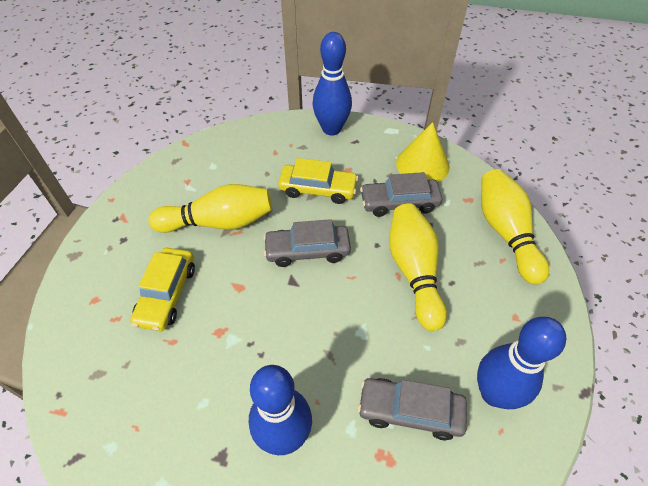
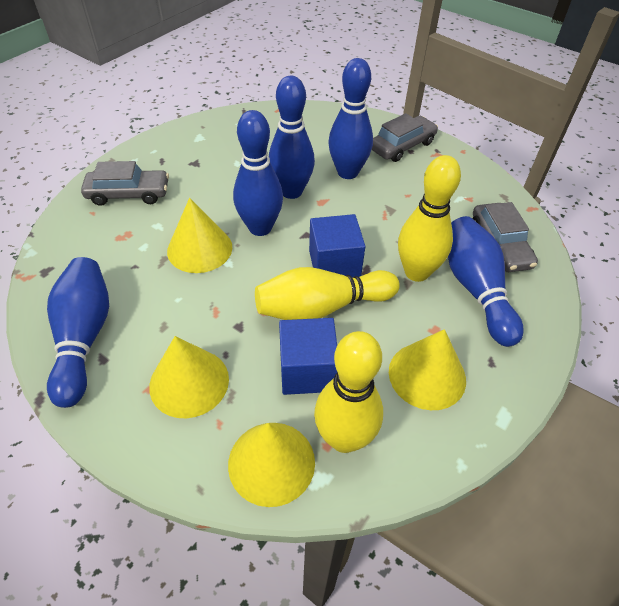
blue bowling pin: [249,365,312,455] [312,32,352,135] [477,317,566,409] = 3 -> [47,257,109,408] [233,110,283,236] [269,76,315,199] [329,58,373,179] [448,216,524,347] = 5
blue cube: none = 0 -> [279,318,337,395] [309,214,366,278] = 2
yellow car: [130,248,195,331] [278,158,358,204] = 2 -> none = 0
yellow cone: [396,122,449,182] = 1 -> [149,336,229,418] [167,198,232,273] [228,423,315,507] [389,329,466,410] = 4

